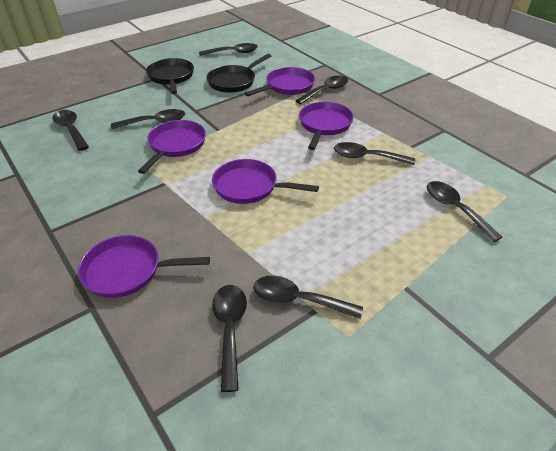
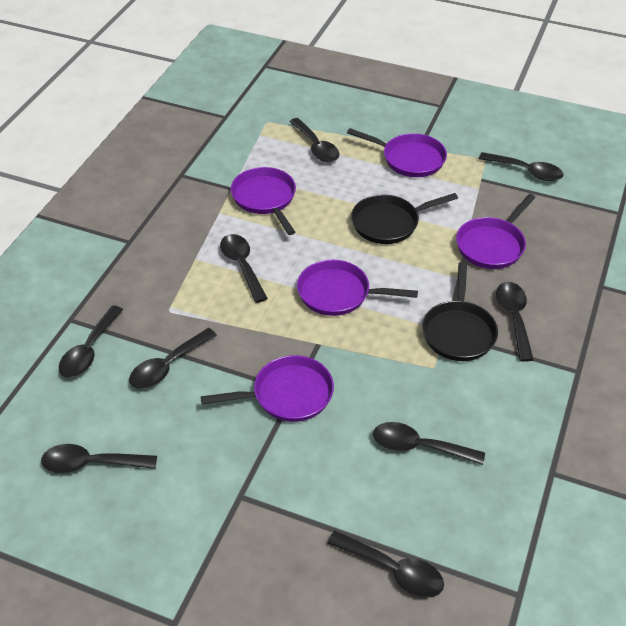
black spoon: [52,110,89,151] [111,109,185,129] [199,43,258,56] [212,285,247,392] [253,276,363,319] [295,76,348,104] [334,142,415,165] [427,181,502,242] = 8 -> [41,444,157,473] [59,305,123,378] [129,328,217,389] [220,234,268,303] [289,118,339,162] [327,531,444,598] [373,422,485,465] [479,152,564,181] [496,282,534,362] = 9

